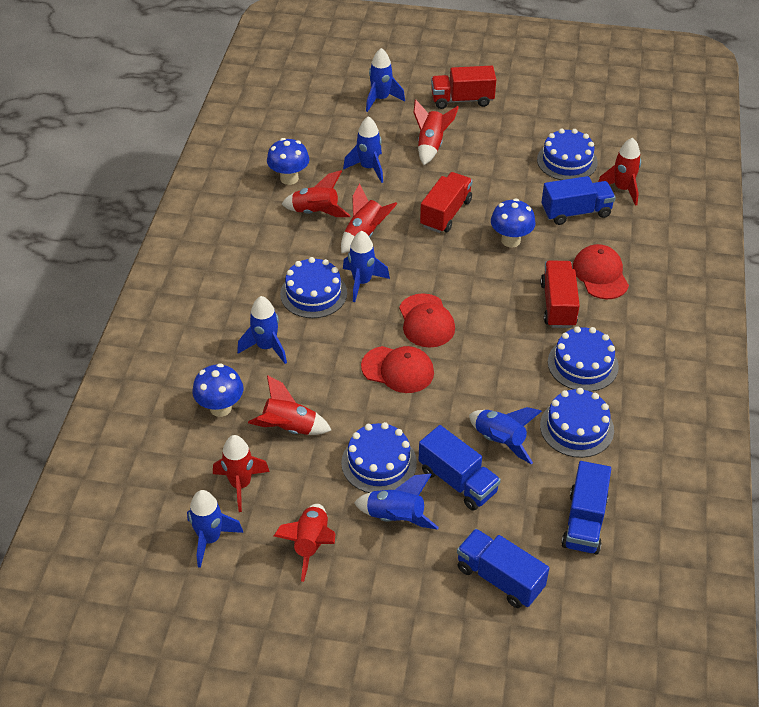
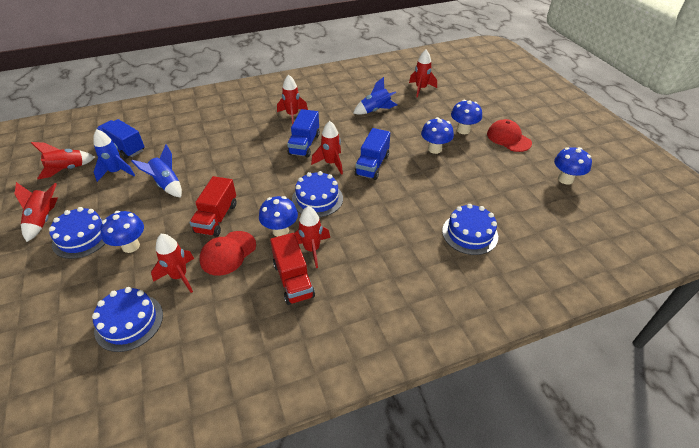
blue cake: [280,257,347,318] [341,422,417,493] [537,128,598,180] [540,388,614,458] [548,326,619,392] = 5 -> [49,207,106,259] [92,287,163,352] [292,171,343,217] [442,204,498,255] = 4
blue mushroom: [193,363,243,417] [267,138,309,185] [491,198,536,248] = 3 -> [100,211,144,253] [259,196,298,237] [421,117,454,154] [451,100,482,134] [554,147,592,185] = 5
blue rocket: [187,490,243,568] [237,296,287,364] [343,116,383,183] [343,231,390,302] [354,474,439,530] [366,48,405,112] [469,407,542,464] = 7 -> [93,129,135,182] [131,144,182,197] [353,77,397,115] = 3
blue truck: [418,425,501,511] [457,529,549,608] [541,176,616,225] [562,461,611,555] = 4 -> [96,119,145,159] [287,109,320,158] [355,128,390,180] = 3
red cap: [361,346,434,393] [399,293,455,348] [573,244,629,299] = 3 -> [199,231,256,276] [487,119,532,152] = 2
red truck: [420,172,473,233] [431,66,496,109] [540,261,580,328] = 3 -> [190,176,236,237] [270,233,315,305] = 2

